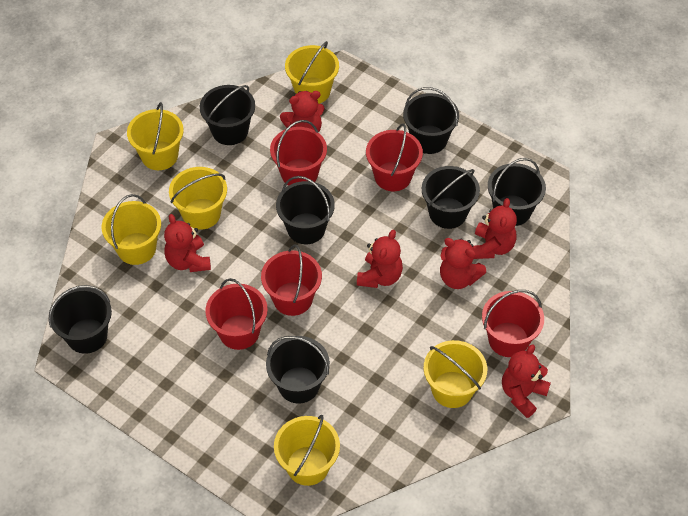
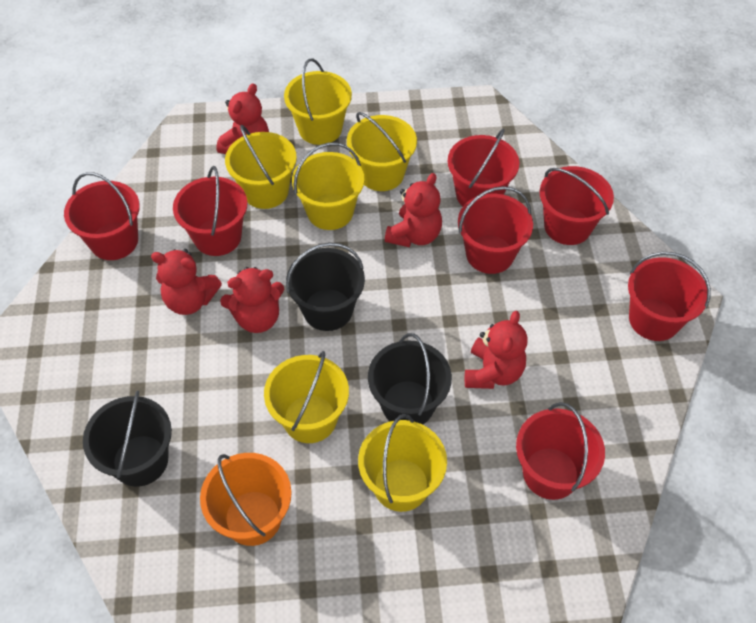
black bucket: [49,285,112,354] [200,85,255,145] [266,336,330,404] [276,176,335,244] [403,87,459,154] [422,166,480,229] [488,158,546,226] = 7 -> [83,391,172,487] [286,243,365,331] [368,333,452,425] = 3
orange bucket: none = 0 -> [200,453,292,546] = 1
red bucket: [205,278,268,350] [261,245,322,316] [270,120,327,186] [366,123,423,191] [482,290,544,357] = 5 -> [64,172,140,260] [173,166,247,256] [448,129,519,206] [458,186,533,274] [516,402,605,500] [539,166,614,245] [628,252,711,341] = 7
red teddy bear: [164,214,211,272] [280,91,325,132] [357,230,403,288] [440,238,486,289] [473,198,517,259] [502,345,551,418] = 6 -> [151,249,222,315] [216,83,269,154] [220,267,284,333] [385,173,442,247] [465,311,527,389] = 5

